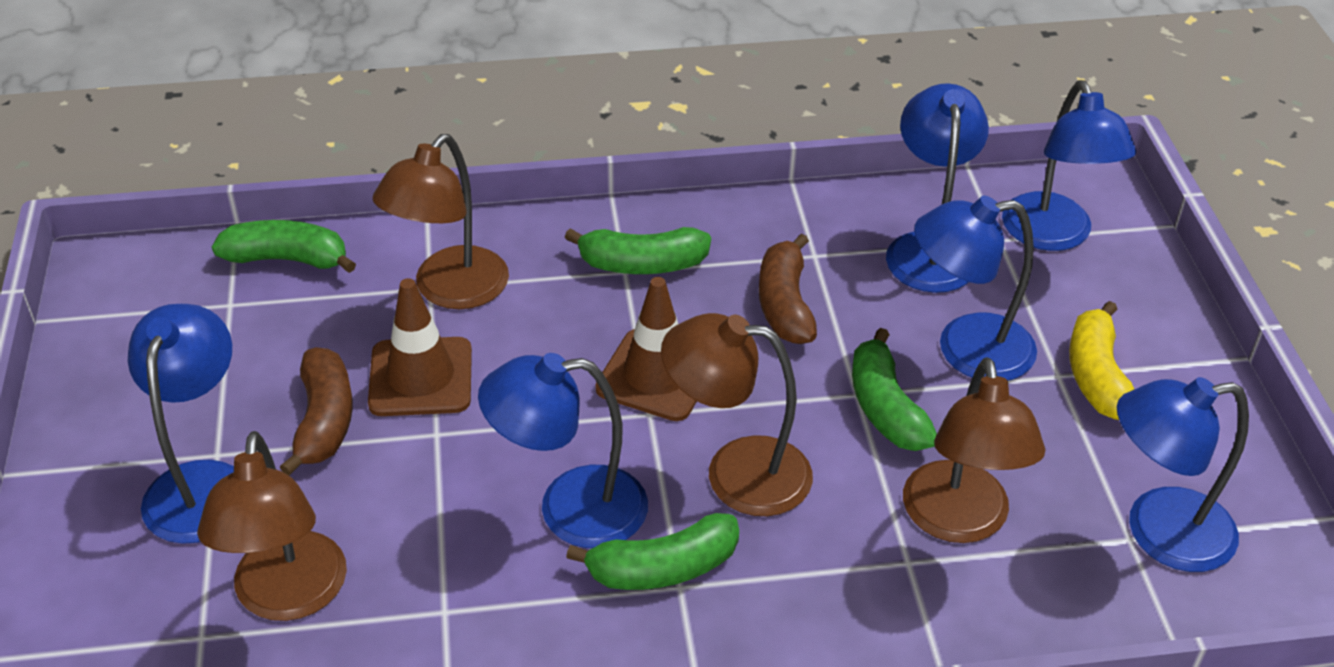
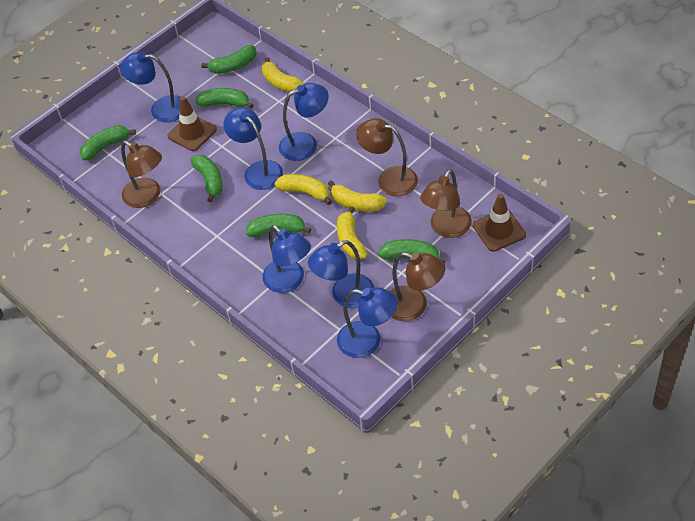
brown banana: [280,347,353,476] [759,234,817,344] = 2 -> none = 0
green banana: [212,220,356,273] [565,227,711,274] [566,513,739,590] [852,328,937,451] = 4 -> [80,125,136,160] [190,155,223,202] [195,88,254,108] [201,45,257,74] [246,214,311,237] [378,239,445,264] = 6
yellow banana: [1069,301,1134,420] = 1 -> [262,57,304,92] [274,174,332,205] [328,180,387,211] [337,206,367,259] = 4

